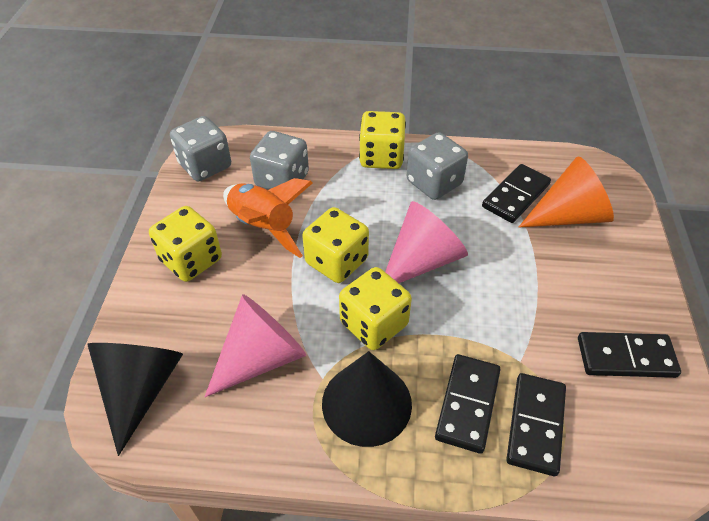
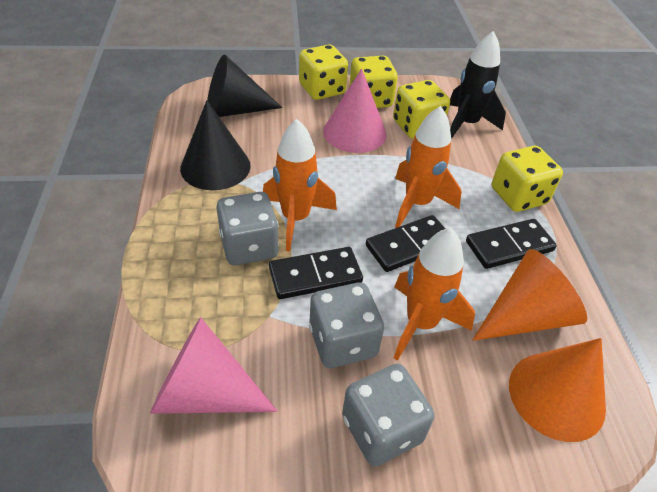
black domino: [435,354,501,454] [482,164,551,223] [506,373,566,476] [578,332,681,378] = 4 -> [269,247,363,299] [366,215,446,272] [466,219,557,269] = 3
black rocket: none = 0 -> [450,31,506,139] = 1
orange cone: [519,156,614,227] = 1 -> [473,249,587,341] [509,338,606,442] = 2
orange rocket: [223,178,313,258] = 1 -> [263,119,337,252] [394,228,475,361] [395,106,462,228] = 3

